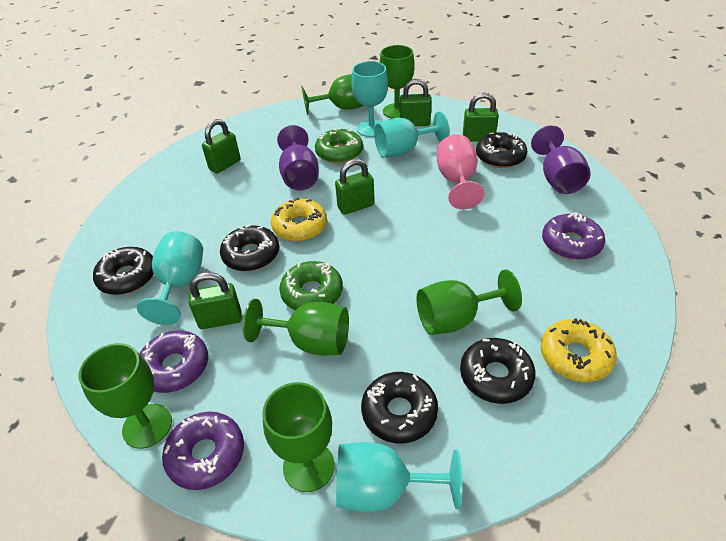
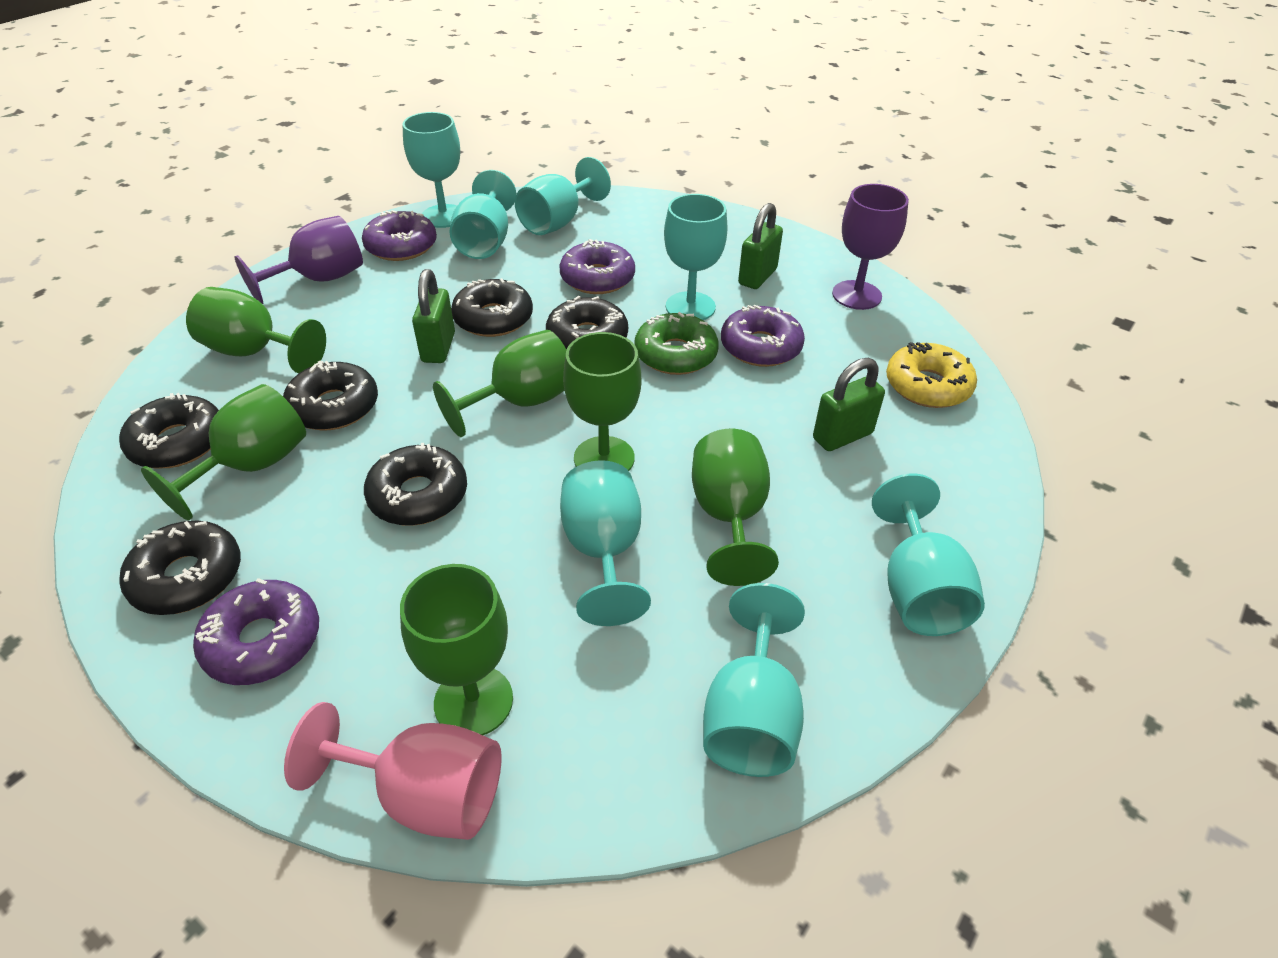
black donut: [93,247,154,295] [220,224,279,271] [361,372,438,443] [460,338,536,404] [476,132,527,168] = 5 -> [119,393,219,468] [119,520,241,615] [283,361,378,430] [364,443,467,526] [451,278,533,337] [546,296,628,350] = 6
green donut: [279,261,343,310] [315,128,363,163] = 2 -> [634,312,719,375] = 1
green padlock: [189,272,242,329] [202,119,241,174] [335,159,375,215] [400,79,432,126] [463,93,499,141] = 5 -> [412,269,455,363] [738,203,783,289] [813,358,885,451] = 3
purple donut: [139,331,208,393] [162,412,244,490] [542,212,605,260] = 3 -> [193,578,319,685] [362,210,437,261] [560,239,635,294] [721,305,805,367] = 4
turquoise goblet: [137,231,203,325] [336,442,463,512] [351,61,388,137] [374,112,449,157] = 4 -> [402,112,460,228] [449,170,516,259] [515,157,611,235] [560,460,651,626] [664,194,728,320] [703,583,805,777] [872,474,985,636] = 7
yellow donut: [271,198,327,241] [541,318,617,382] = 2 -> [886,342,977,408] = 1

